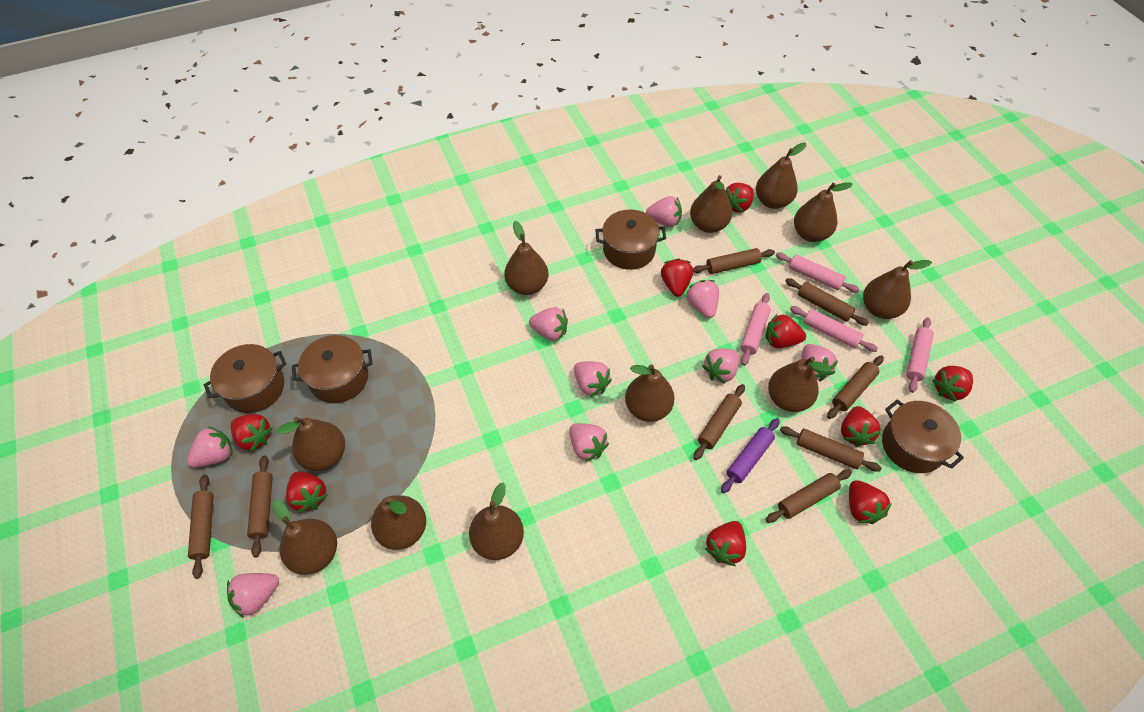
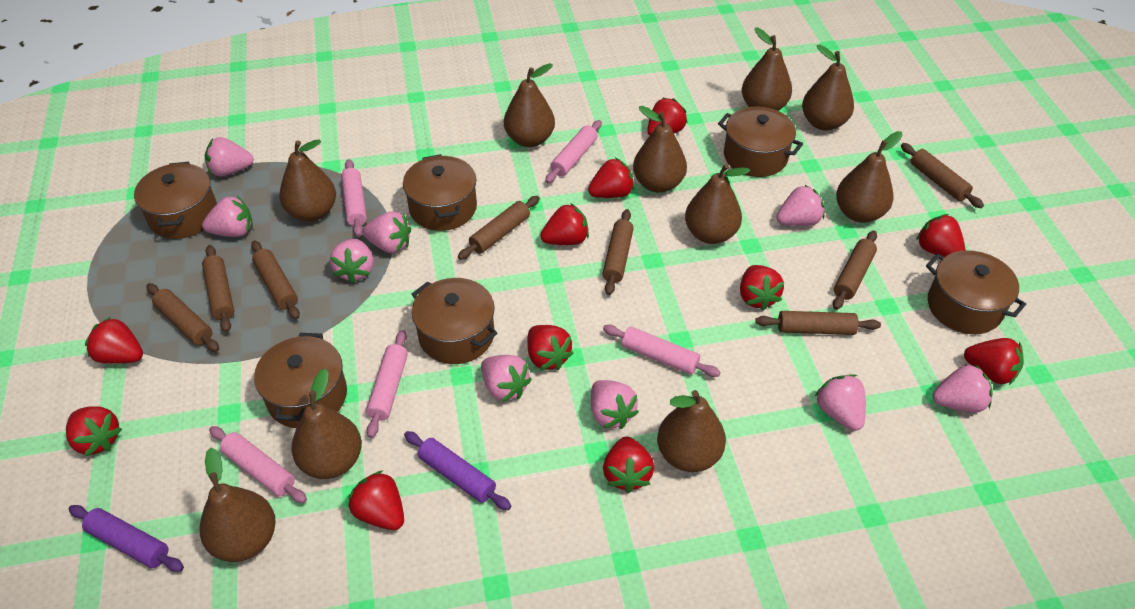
brown pear: [272,500,337,575] [276,417,345,471] [371,495,426,550] [469,483,524,560] [504,221,548,295] [625,364,674,422] [690,175,732,233] [756,142,806,209] [768,356,831,412] [794,182,853,242] [863,260,932,319] = 11 -> [200,448,276,562] [279,139,336,221] [291,369,362,479] [504,63,555,147] [633,106,687,193] [657,390,726,472] [685,164,750,244] [742,28,792,111] [802,45,854,131] [836,131,902,223] = 10
brown pot: [204,344,286,413] [292,335,373,403] [595,209,666,270] [882,399,964,473] = 4 -> [134,162,217,239] [254,333,347,428] [403,154,477,231] [412,278,497,364] [718,106,803,177] [926,250,1026,334] = 6
pink rolling pin: [740,293,771,366] [775,253,860,293] [790,306,878,352] [906,317,934,393] = 4 -> [209,426,307,503] [341,159,367,237] [366,330,408,438] [545,120,602,183] [603,325,720,377] = 5
purple rolling pin: [721,418,780,493] = 1 -> [69,505,184,572] [404,431,511,510] = 2
red strawberry: [230,414,273,452] [286,471,327,513] [661,258,693,297] [705,521,746,566] [725,183,754,213] [765,314,806,348] [841,406,881,447] [849,480,892,524] [932,366,973,402] = 9 -> [66,406,122,457] [85,317,143,364] [348,471,404,530] [527,325,574,370] [540,203,589,245] [588,158,634,198] [603,436,654,493] [647,98,688,136] [740,265,784,311] [916,214,965,257] [964,338,1024,385] = 11

